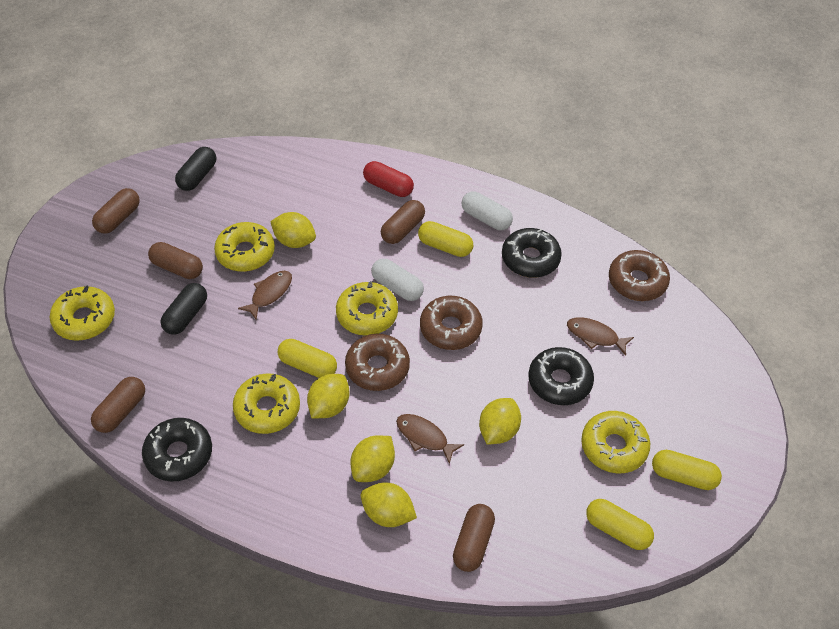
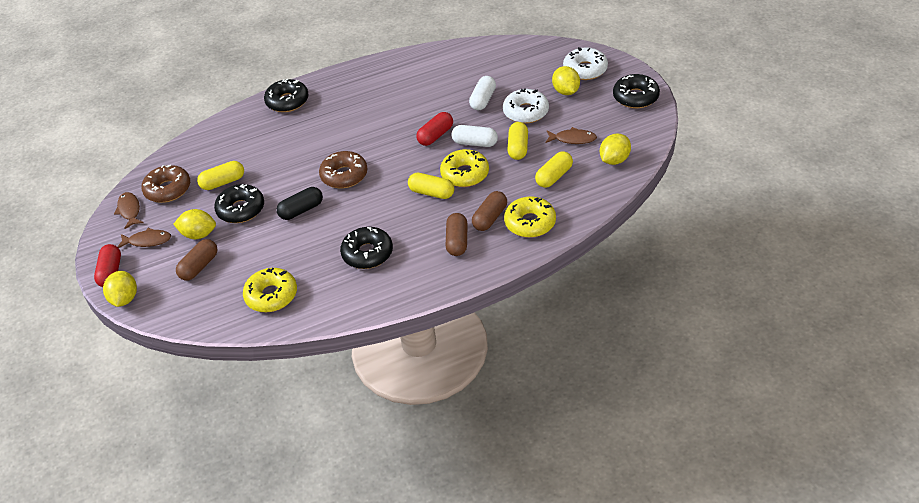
black capsule: [161,283,207,335] [175,147,216,191] = 2 -> [277,187,323,220] = 1
black donut: [142,418,212,482] [502,228,562,278] [528,347,594,405] = 3 -> [214,184,264,223] [264,79,309,112] [340,227,393,269] [613,74,660,108] = 4
brown capsule: [91,377,145,433] [92,188,140,234] [148,242,203,279] [381,200,425,244] [453,504,495,572] = 5 -> [176,239,217,281] [446,213,467,256] [472,191,507,231] = 3
brown donut: [345,334,410,391] [420,296,483,350] [609,250,670,301] = 3 -> [142,165,190,203] [319,151,367,188] = 2
red capsule: [363,161,414,197] = 1 -> [94,244,121,287] [416,112,453,146] = 2
white donut: none = 0 -> [503,88,549,124] [563,47,608,80] = 2
yellow donut: [50,286,115,341] [214,222,275,272] [233,373,300,434] [336,281,398,336] [581,411,650,474] = 5 -> [243,268,297,312] [440,149,489,187] [504,196,556,238] = 3
yellow lemon: [270,212,316,248] [307,374,350,418] [350,435,395,482] [361,482,417,527] [479,398,521,444] = 5 -> [103,271,137,307] [173,209,216,239] [552,66,580,95] [600,134,631,165] = 4

